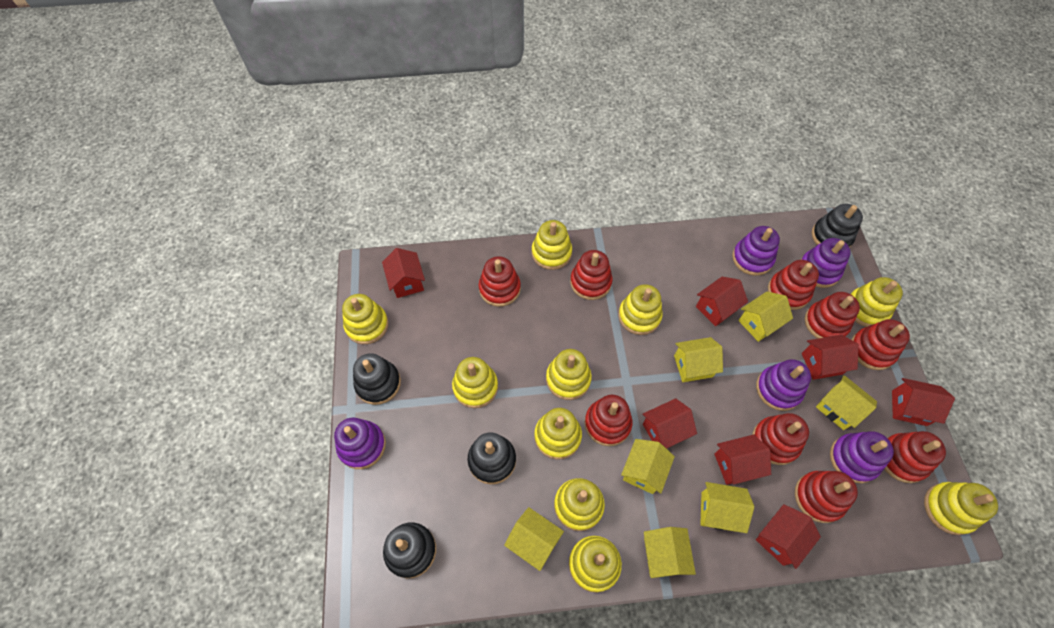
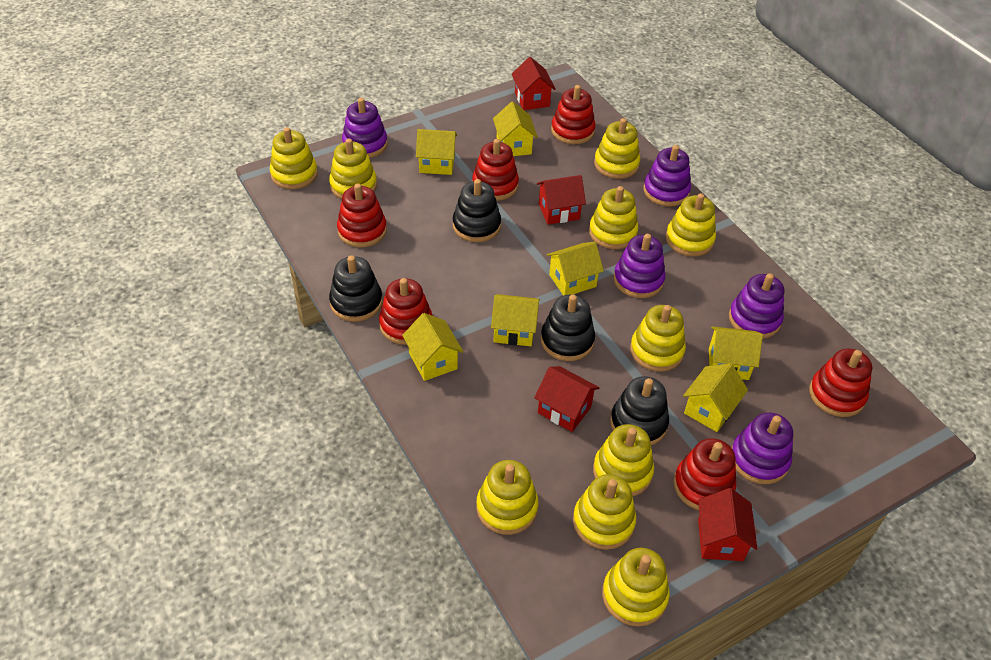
red house: [382,248,425,298] [642,398,697,449] [696,277,748,326] [714,435,771,485] [756,504,821,569] [802,335,859,380] [892,378,955,426] = 7 -> [512,57,556,110] [534,366,599,432] [537,175,586,225] [698,488,758,561] = 4
red stacking toy: [479,256,521,307] [570,250,613,300] [585,395,632,446] [752,413,809,465] [768,260,819,310] [795,471,858,523] [805,292,860,339] [851,319,910,370] [884,431,946,483] = 9 -> [337,184,387,247] [379,278,433,345] [472,139,519,201] [551,85,596,144] [674,438,736,510] [809,348,872,417] = 6

